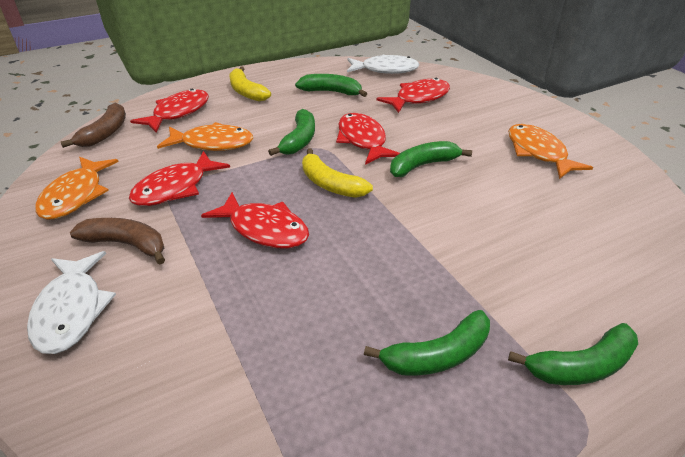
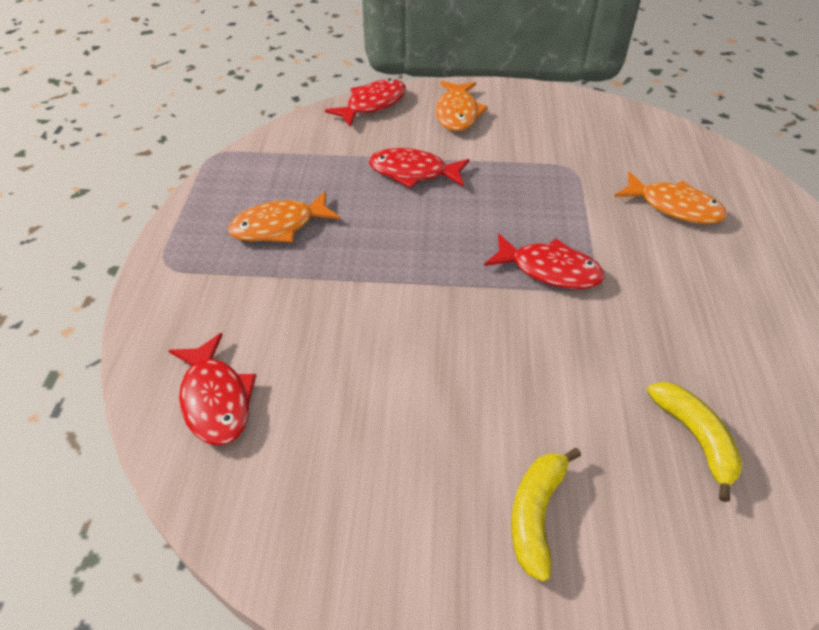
brown banana: [61,103,126,148] [70,218,165,265] = 2 -> none = 0
green banana: [268,109,315,156] [295,74,367,97] [364,310,490,376] [390,141,472,177] [508,323,638,385] = 5 -> none = 0
red fish: [129,151,230,206] [130,88,209,132] [201,192,309,248] [336,113,400,165] [376,78,450,113] = 5 -> [168,333,257,446] [325,78,406,127] [369,148,470,188] [484,234,605,289] = 4
white fish: [27,251,116,354] [347,55,420,74] = 2 -> none = 0

